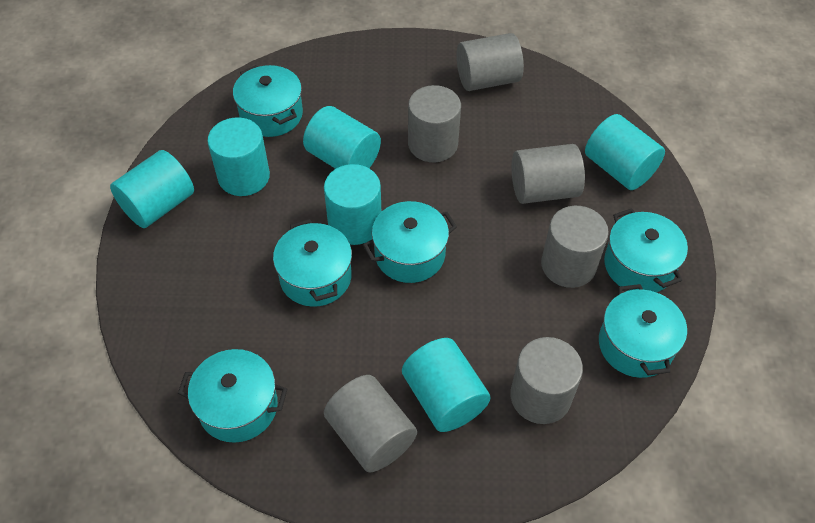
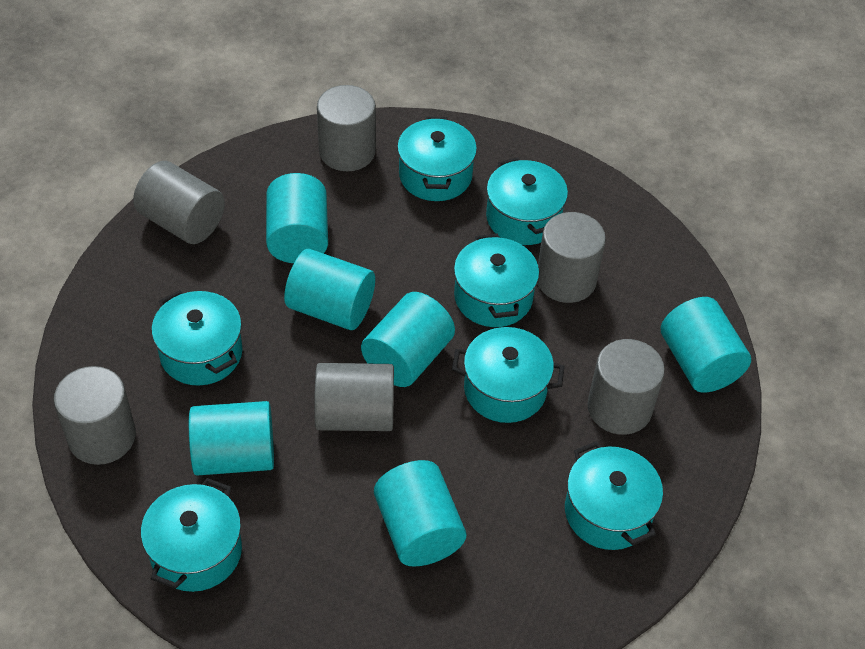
turquoise pot: [178,349,287,443] [233,65,303,137] [273,219,352,307] [363,201,457,283] [599,284,687,378] [604,208,688,292] = 6 -> [141,478,242,592] [151,290,243,386] [397,117,477,201] [452,327,565,423] [454,234,539,327] [486,157,568,245] [565,441,663,550] = 7

